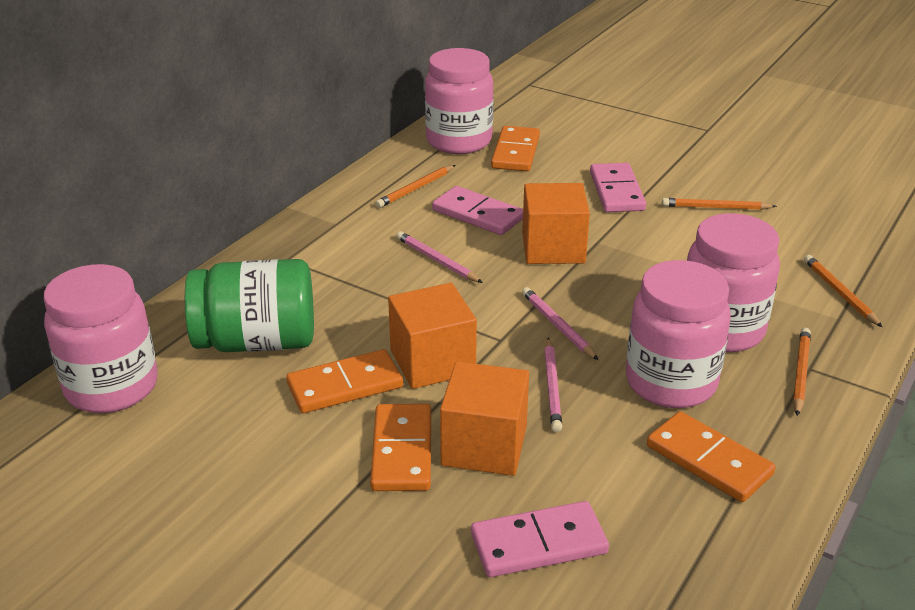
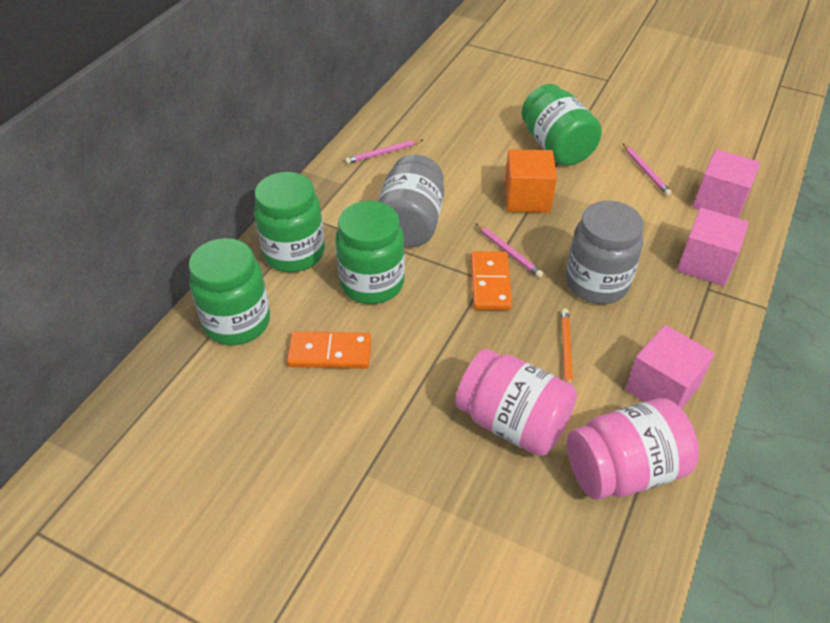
green jar: [185,259,314,352] = 1 -> [189,238,270,345] [254,172,325,272] [335,201,405,304] [521,84,602,166] = 4
grey jar: none = 0 -> [378,154,444,248] [566,201,644,304] = 2
orange cube: [388,283,477,389] [440,361,529,476] [522,183,590,264] = 3 -> [505,149,557,213] = 1
orange domino: [286,349,403,413] [370,404,431,491] [491,126,540,171] [647,411,776,502] = 4 -> [287,331,371,369] [471,251,512,310] = 2
orange pencil: [375,165,455,208] [662,198,777,210] [793,328,811,416] [804,255,882,327] = 4 -> [561,309,573,385] = 1
pink cube: none = 0 -> [625,325,715,409] [677,208,749,286] [693,149,761,219] = 3
pink domino: [432,186,523,235] [471,501,609,577] [590,163,646,212] = 3 -> none = 0
pink jar: [44,264,158,413] [425,48,494,154] [626,260,731,408] [687,213,780,352] = 4 -> [455,349,577,456] [567,398,699,500] = 2

